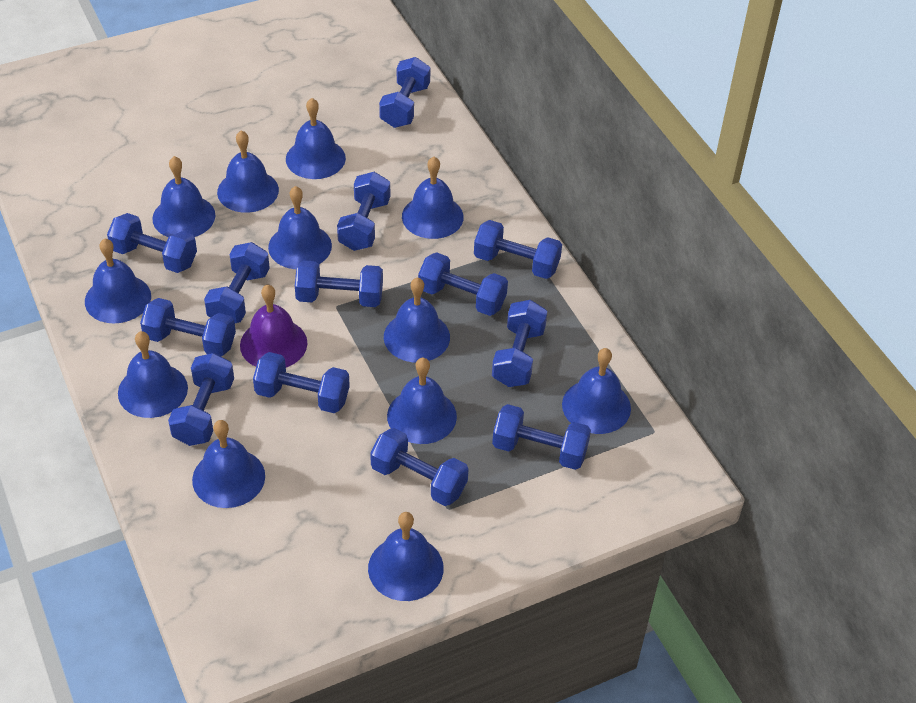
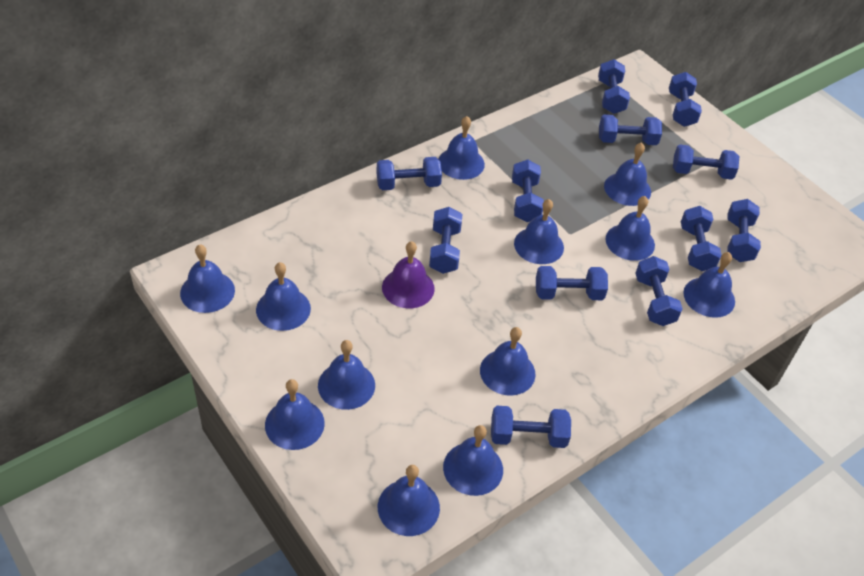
blue dumbbell: [107,213,197,273] [140,298,236,356] [168,353,234,446] [204,242,270,323] [253,352,350,413] [295,261,383,307] [337,172,390,251] [370,428,468,506] [379,57,431,128] [418,252,508,316] [474,220,562,279] [492,300,547,387] [492,404,591,470] = 13 -> [376,157,442,190] [429,207,462,274] [491,406,571,448] [512,159,544,222] [536,266,608,300] [598,59,630,114] [599,115,662,145] [635,256,683,326] [669,72,702,127] [673,145,739,180] [681,206,722,271] [728,199,761,262] = 12

